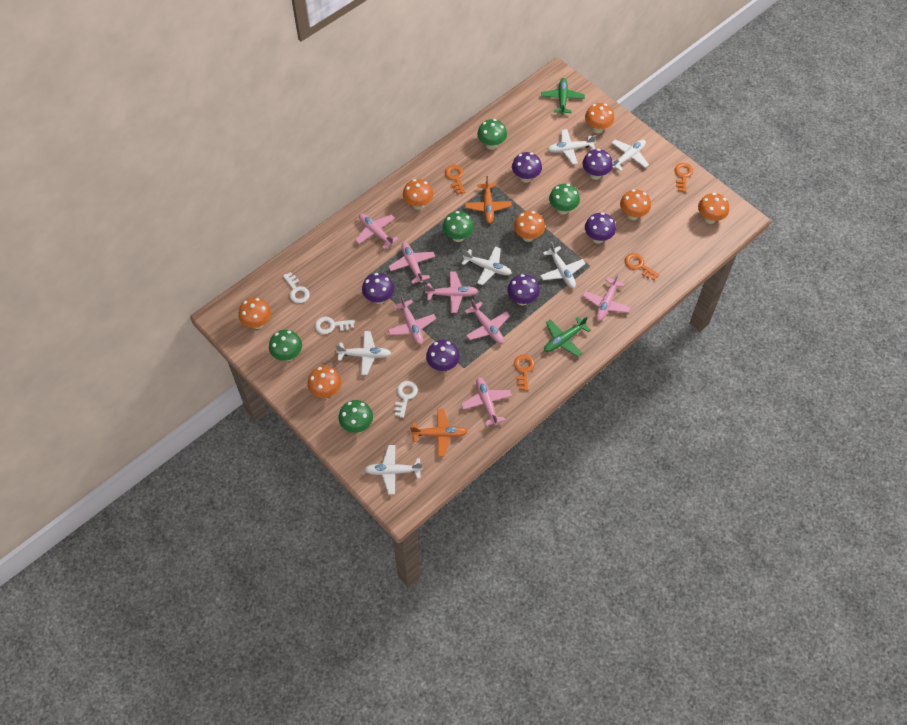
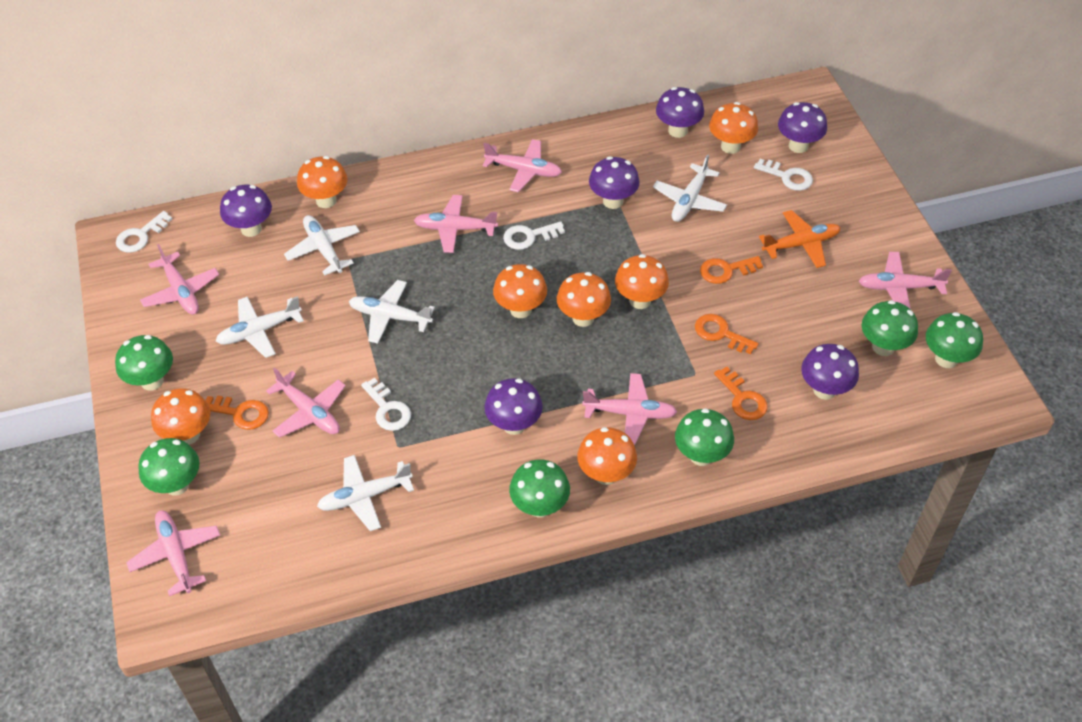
green mushroom: [269,330,302,361] [339,400,373,433] [443,211,474,242] [477,119,507,150] [549,184,580,214] = 5 -> [115,335,173,391] [138,438,200,496] [509,459,570,518] [675,408,734,466] [862,300,918,356] [926,312,983,368] = 6
green plane: [541,78,585,115] [544,317,591,357] = 2 -> none = 0
orange plane: [410,409,468,456] [465,176,512,223] = 2 -> [759,210,841,268] = 1
white key: [283,272,310,303] [315,317,355,334] [394,381,418,418] = 3 -> [116,211,172,253] [361,378,411,431] [503,221,565,250] [754,159,813,191] = 4
white plane: [335,331,391,375] [364,445,423,495] [462,246,512,285] [540,242,586,288] [547,129,596,165] [611,140,649,171] = 6 -> [216,296,304,358] [284,215,360,275] [317,455,414,531] [349,280,435,344] [653,154,727,222] = 5

